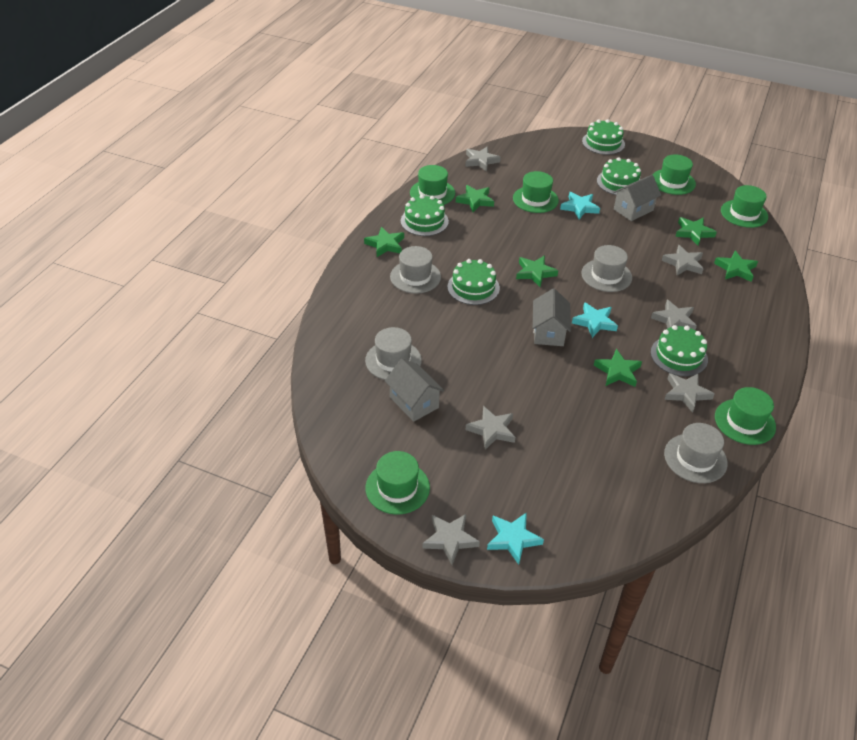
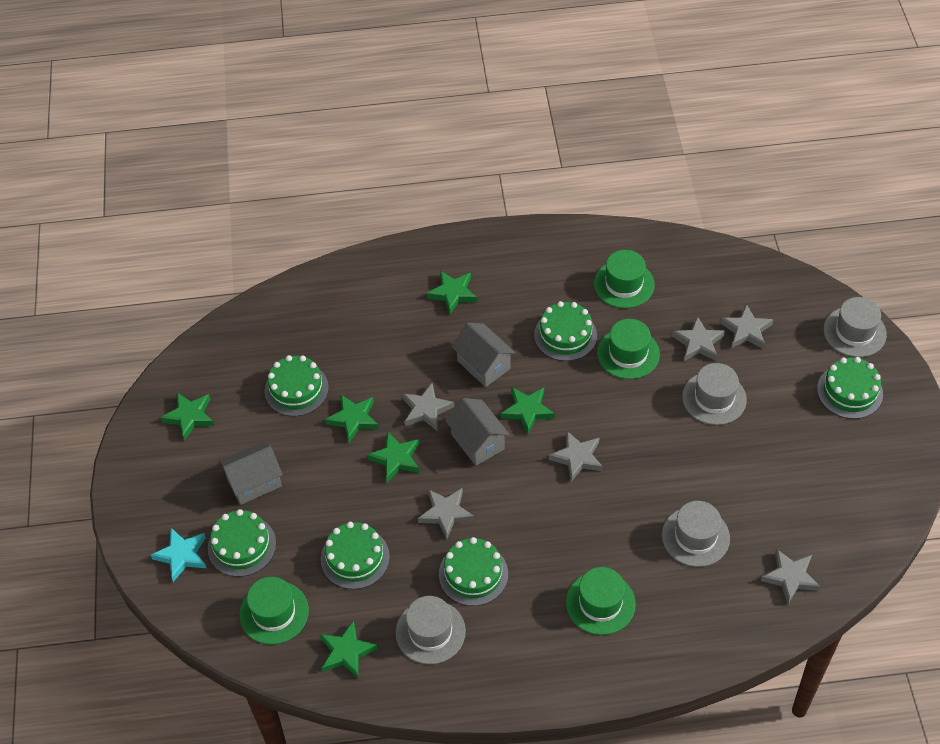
green cake: [401,195,449,236] [447,259,500,305] [582,119,625,155] [597,157,641,195] [651,325,708,376] = 5 -> [208,509,276,577] [264,355,329,416] [321,522,390,589] [439,537,508,606] [534,301,597,361] [817,357,883,419] = 6
green hat: [365,451,430,515] [410,165,455,205] [513,171,559,213] [652,154,696,195] [715,387,776,445] [721,185,768,228] = 6 -> [239,577,309,644] [566,567,636,635] [594,250,655,308] [597,319,660,379] = 4
turquoise star: [487,512,544,565] [560,192,600,219] [572,302,618,338] = 3 -> [151,528,206,582] = 1

